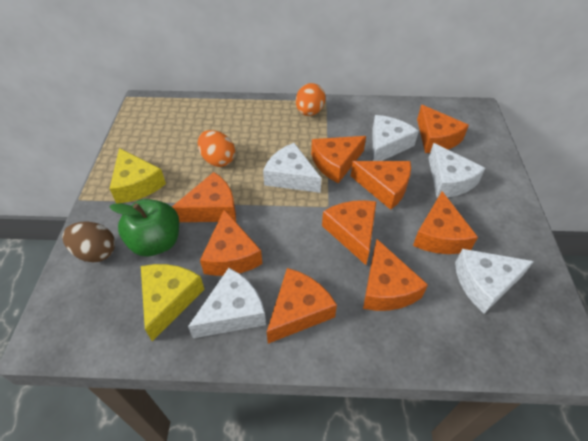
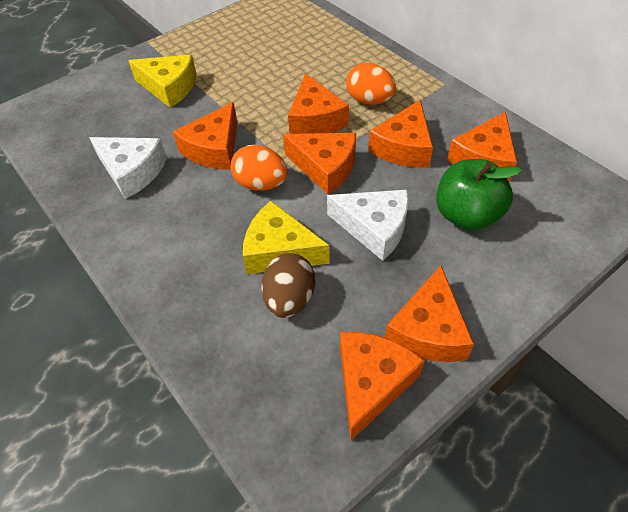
orange cheese: [172,172,236,222] [200,209,262,276] [267,268,337,344] [311,136,366,183] [322,200,377,265] [351,161,411,210] [363,239,428,311] [413,191,478,254] [417,105,469,153] = 9 -> [173,102,237,170] [283,133,356,195] [288,73,349,134] [340,332,425,440] [368,100,433,167] [385,265,474,362] [447,111,517,182] = 7
white cheese: [188,268,266,338] [263,143,322,193] [372,115,419,161] [429,143,486,198] [455,249,534,314] = 5 -> [89,137,167,199] [327,190,409,261] = 2

